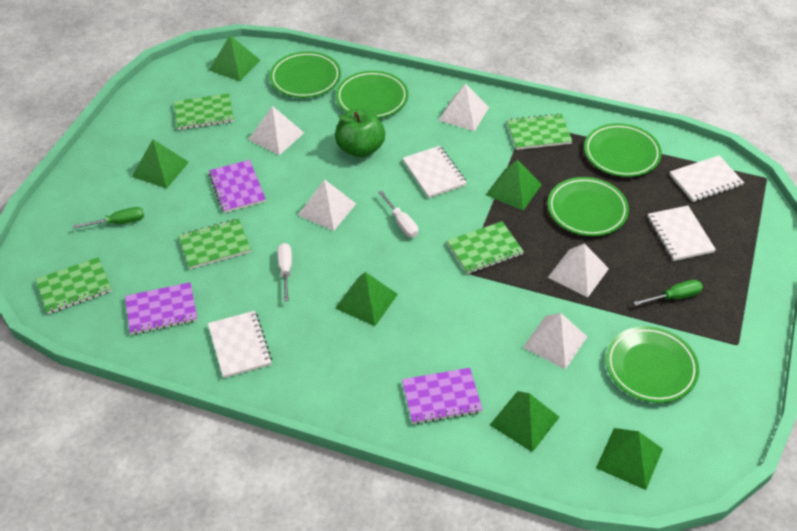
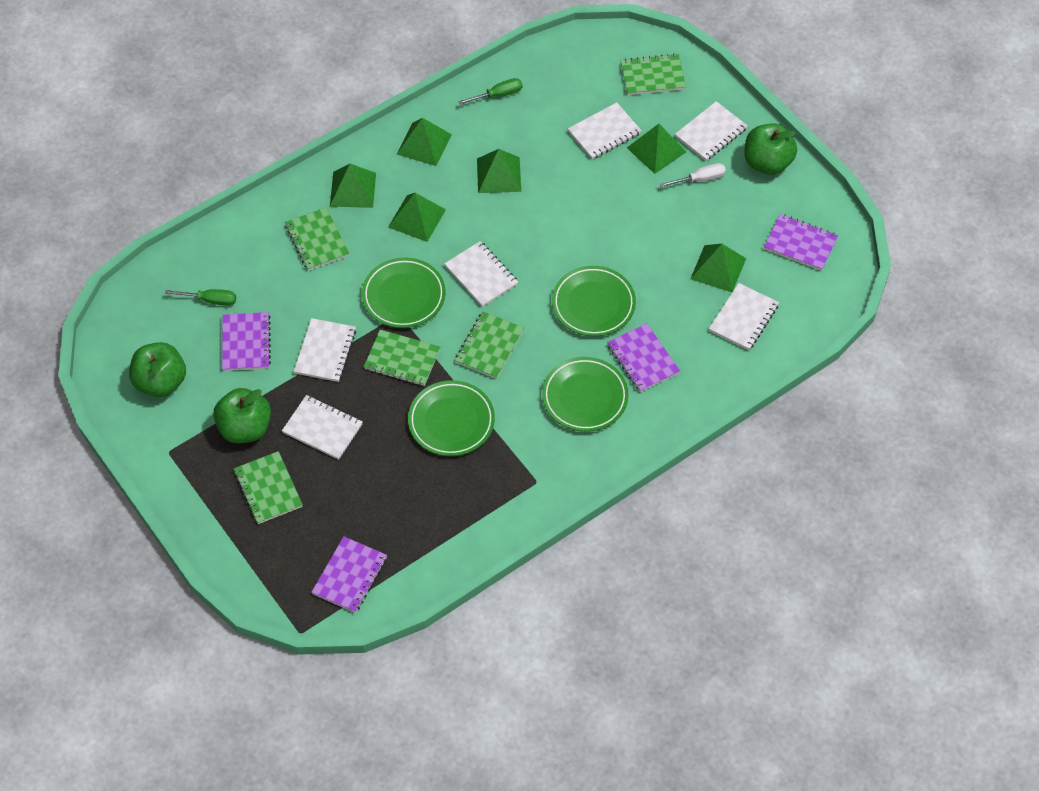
green apple: [335,109,385,158] = 1 -> [129,342,186,397] [213,388,271,443] [744,124,797,175] = 3
green plate: [270,51,341,98] [336,71,408,118] [548,177,629,236] [584,123,662,177] [606,326,699,403] = 5 -> [362,257,446,328] [408,380,495,456] [542,357,629,432] [552,266,636,337] = 4
purple notebook: [125,282,197,335] [209,160,266,213] [402,368,483,424] = 3 -> [222,312,271,371] [311,536,387,613] [607,323,680,392] [764,214,838,271] = 4
white notebook: [208,311,272,378] [403,146,467,198] [648,206,716,261] [669,155,744,202] = 4 -> [282,395,363,460] [294,318,356,382] [444,241,518,307] [568,102,642,159] [675,101,748,161] [709,283,779,350] = 6
white pyramid: [248,106,304,155] [298,179,356,231] [438,84,489,131] [523,313,588,369] [548,243,609,298] = 5 -> none = 0
white screwdriver: [277,243,292,301] [378,191,418,237] = 2 -> [660,163,726,188] = 1

